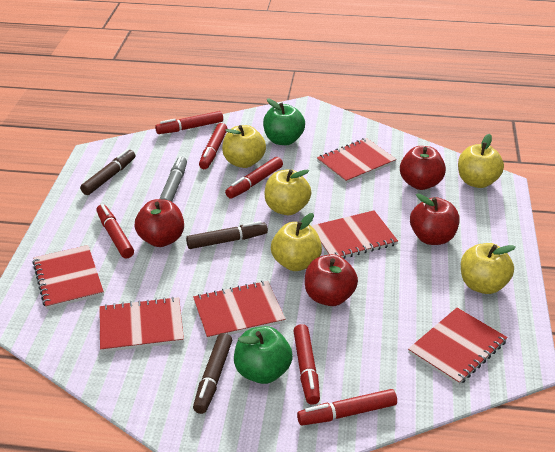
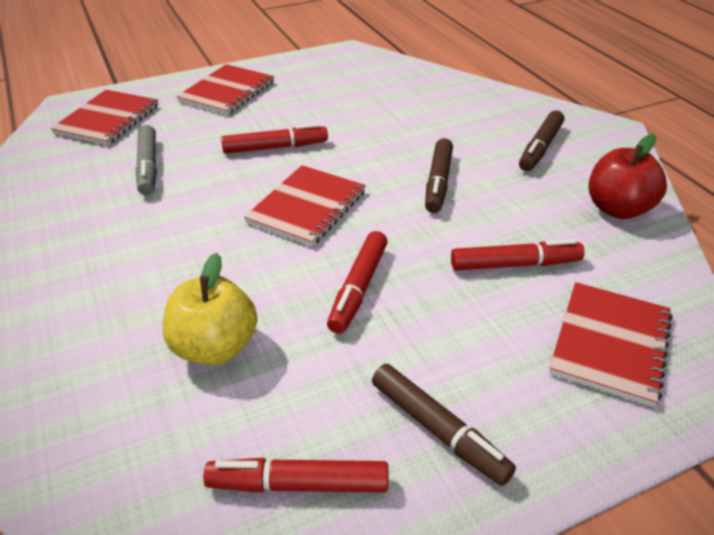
green apple: [234,326,293,384] [263,99,305,145] = 2 -> none = 0
red apple: [135,199,184,247] [305,254,358,306] [400,146,446,190] [410,193,460,245] = 4 -> [589,134,667,219] = 1
red marker: [96,204,134,259] [155,111,223,134] [199,123,227,169] [225,157,283,199] [293,324,320,405] [297,389,397,426] = 6 -> [203,458,388,493] [221,123,328,154] [327,231,387,334] [451,239,585,271] = 4
red notebook: [33,245,104,309] [99,297,184,352] [193,281,285,340] [312,210,398,259] [317,138,397,183] [408,308,508,385] = 6 -> [51,90,159,146] [176,64,274,115] [244,165,366,246] [549,282,673,407] = 4
yellow apple: [222,125,266,168] [264,169,311,215] [271,213,322,271] [458,134,504,188] [461,243,516,294] = 5 -> [163,253,257,365] = 1

